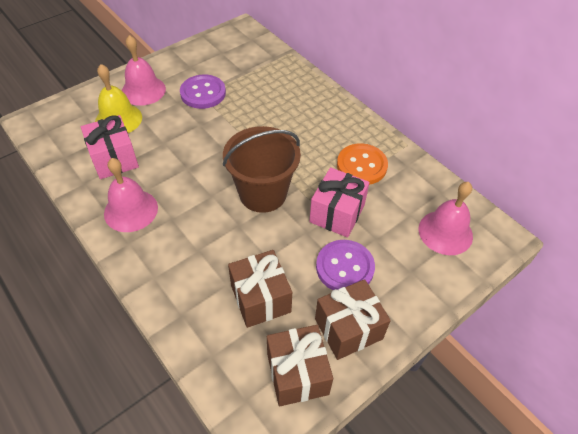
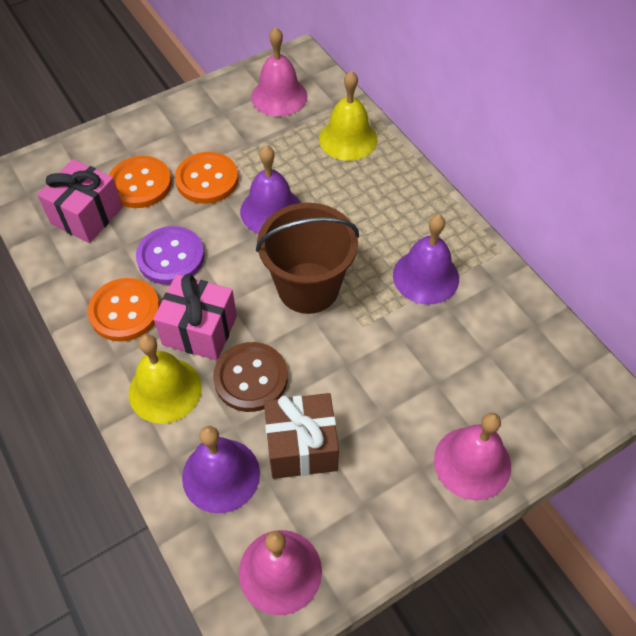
brown button: none = 0 -> [213,342,288,412] = 1
brown gift: [228,250,292,328] [267,325,333,406] [315,279,391,360] = 3 -> [264,393,339,479] = 1
orange button: [337,143,388,185] = 1 -> [88,278,160,342] [109,156,172,208] [175,152,238,204] = 3
purple bell: none = 0 -> [182,426,260,513] [240,145,301,234] [393,214,459,305] = 3
purple button: [180,75,226,109] [316,240,375,290] = 2 -> [136,226,205,285] = 1
yellow bell: [95,64,142,133] = 1 -> [129,334,202,424] [319,71,378,161] = 2

